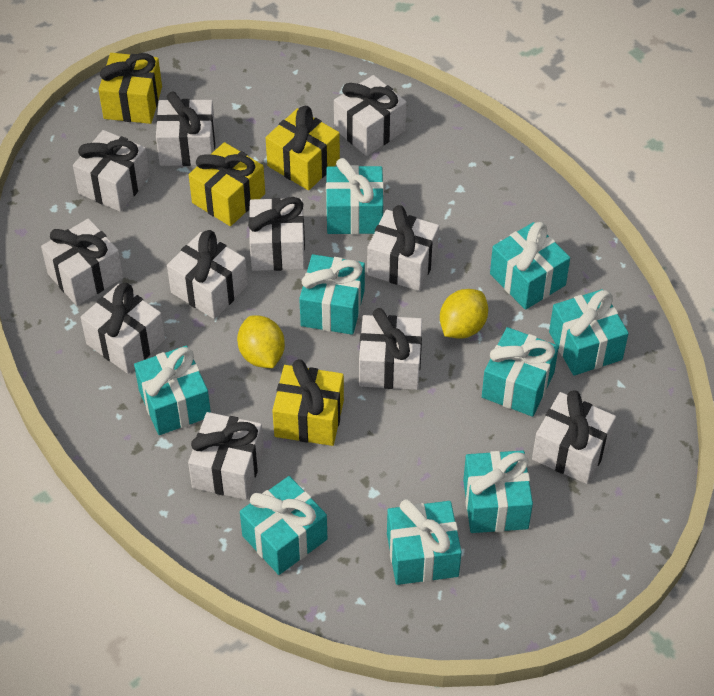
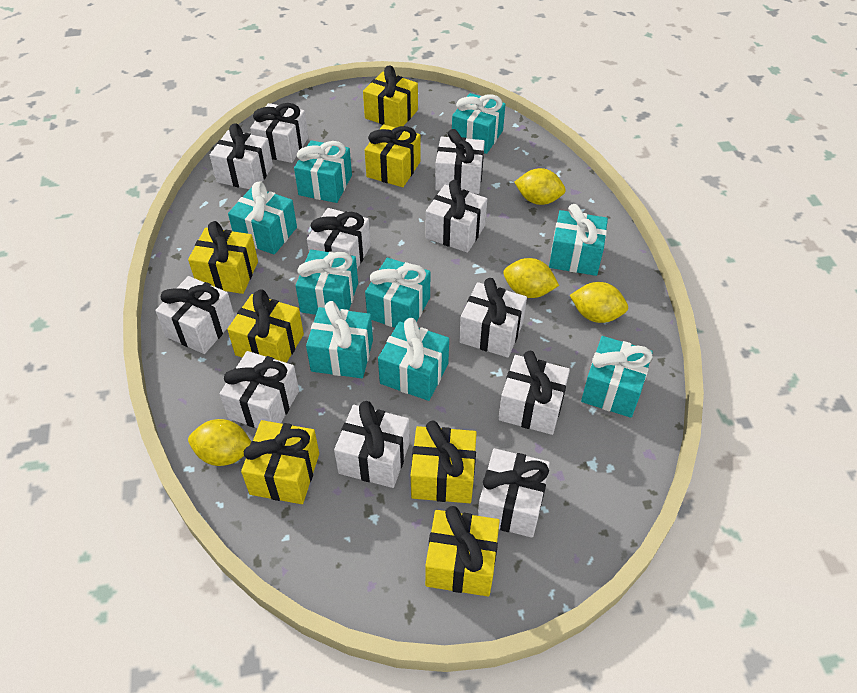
yellow gift: [99,53,162,124] [189,142,265,226] [266,106,340,190] [272,359,344,446] = 4 -> [188,221,258,294] [227,289,304,363] [241,420,319,504] [363,65,418,128] [365,124,421,187] [411,421,477,503] [425,506,500,596] = 7
yellow lemon: [237,315,285,368] [440,289,488,339] = 2 -> [188,419,251,466] [503,258,559,298] [514,168,566,205] [570,282,628,323] = 4

